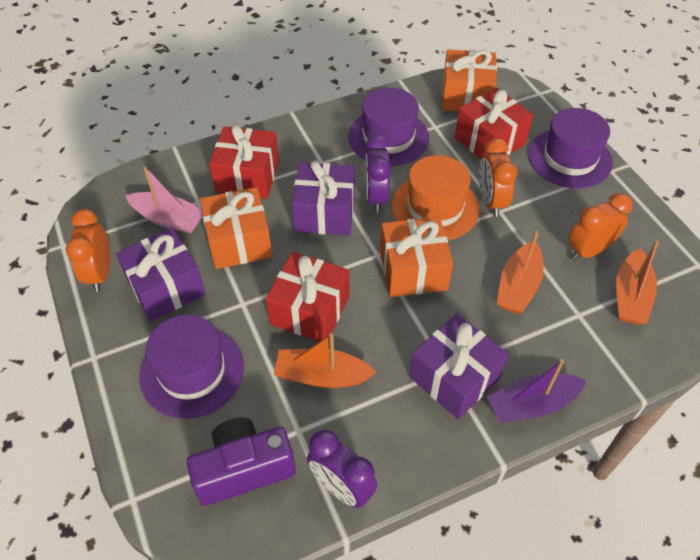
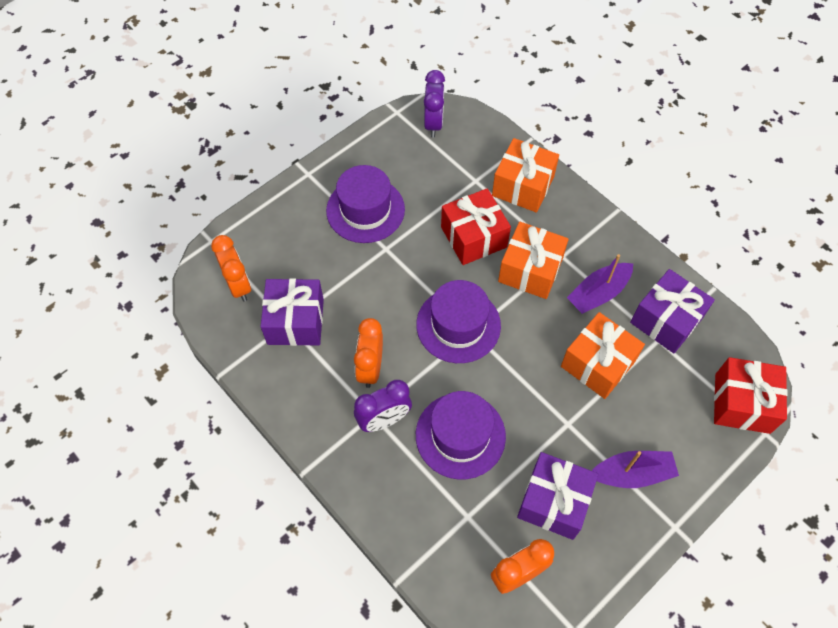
orange boat: [274,333,377,388] [497,231,544,314] [616,240,659,325] = 3 -> none = 0
orange hat: [392,155,479,240] = 1 -> none = 0
pink boat: [125,166,203,233] = 1 -> none = 0
purple boat: [487,359,587,423] = 1 -> [567,254,633,314] [592,451,679,488] = 2
purple camera: [187,418,296,506] = 1 -> none = 0
red gift: [209,125,279,199] [265,252,349,342] [455,88,534,159] = 3 -> [441,188,511,265] [714,357,788,434] = 2

